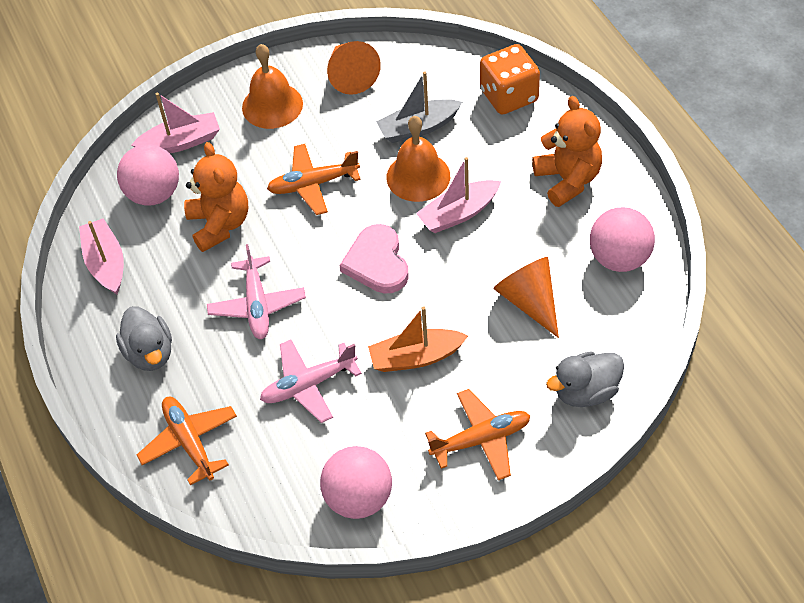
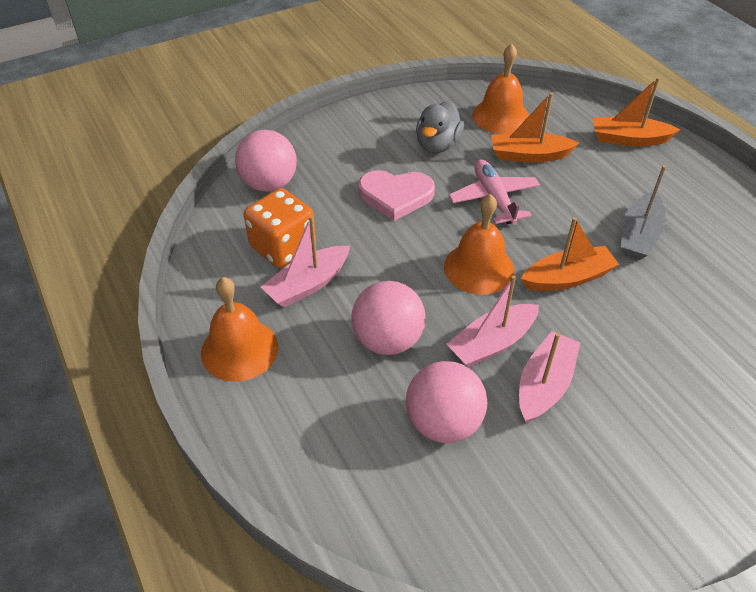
grey duck: [116,306,172,371] [546,351,624,407] = 2 -> [416,101,464,153] = 1
orange bell: [242,44,303,129] [387,116,450,202] = 2 -> [201,277,278,382] [444,194,514,295] [472,44,529,134] = 3
orange boat: [368,306,468,372] = 1 -> [491,92,579,162] [521,217,619,291] [593,77,680,146] = 3
orange cone: [327,41,381,95] [494,257,559,338] = 2 -> none = 0
orange plane: [137,397,237,485] [267,144,361,215] [425,389,531,480] = 3 -> none = 0
orange teddy bear: [184,142,248,252] [532,96,602,207] = 2 -> none = 0
pink plane: [207,244,306,339] [260,339,362,423] = 2 -> [449,160,540,225] = 1

